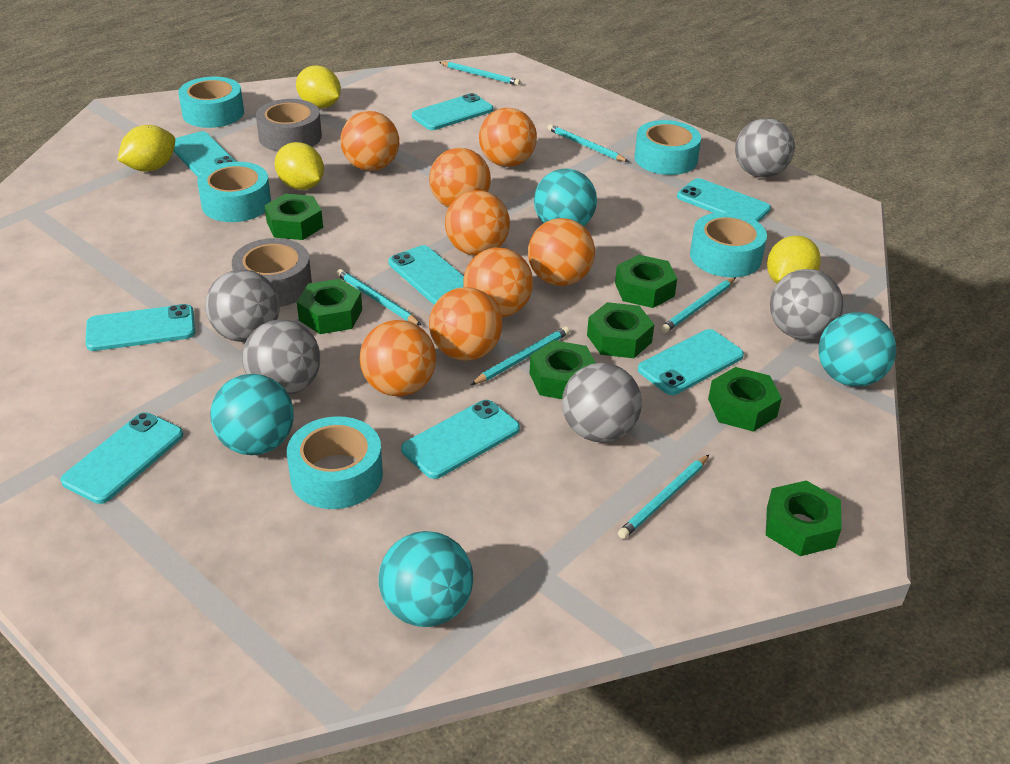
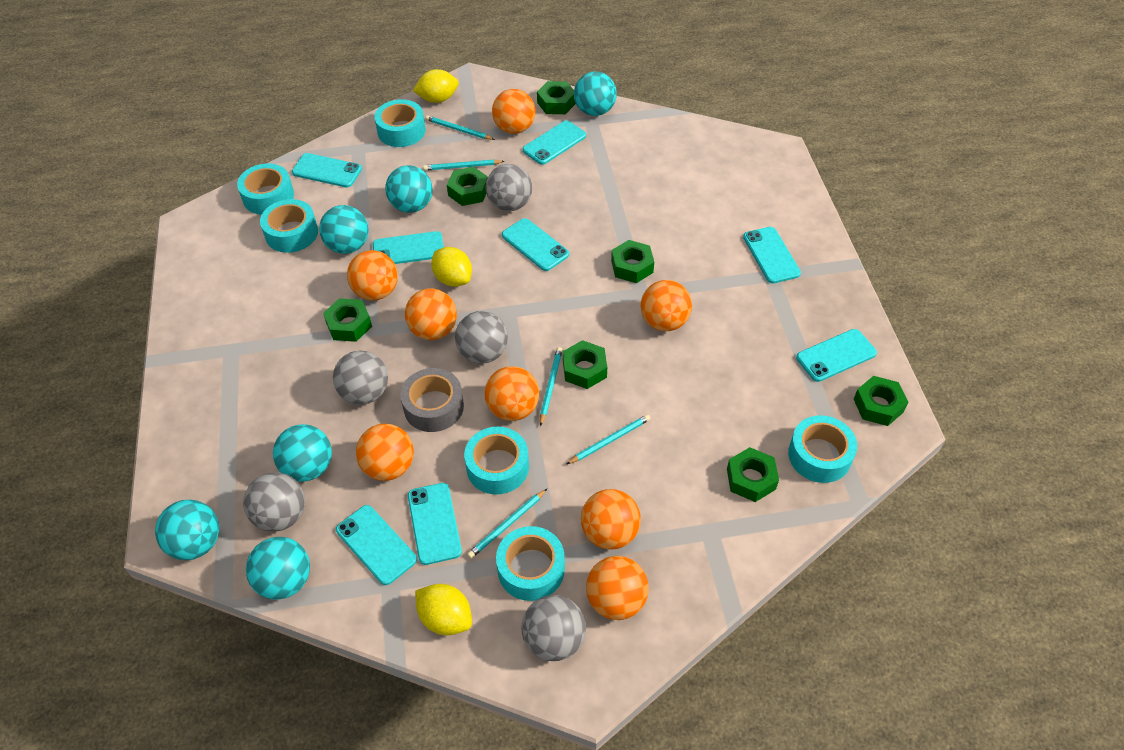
grey tape: [232,238,312,307] [256,99,322,152] = 2 -> [400,368,464,432] = 1
turquoise ball: [210,374,294,455] [379,531,473,627] [534,169,597,226] [818,312,896,387] = 4 -> [155,500,219,560] [246,537,310,599] [273,424,332,482] [319,205,368,254] [385,165,433,213] [574,71,617,116] = 6
turquoise pencil: [336,269,421,325] [439,62,520,86] [471,327,570,385] [548,124,629,162] [618,455,709,539] [661,277,736,333] = 6 -> [423,160,505,171] [425,115,495,140] [467,489,547,559] [540,347,562,426] [567,414,650,464] = 5
turquoise tape: [178,77,244,128] [197,162,271,222] [287,416,383,509] [634,120,701,175] [690,212,767,277] = 5 -> [237,163,294,215] [260,199,318,253] [374,99,426,147] [464,427,529,495] [496,526,565,601] [788,415,857,483] = 6
yellow lemon: [117,125,175,171] [275,142,324,190] [296,65,341,108] [767,236,821,284] = 4 -> [413,69,459,103] [415,584,472,635] [431,247,472,287] = 3

